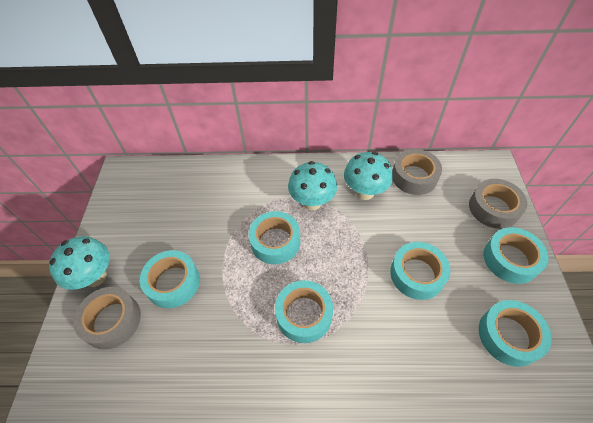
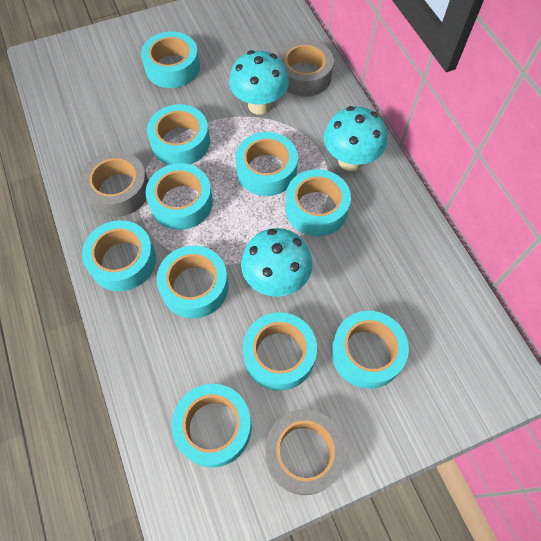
turquoise tape: [140,250,200,308] [249,211,300,264] [275,280,333,343] [390,242,450,300] [479,300,552,367] [483,227,549,284] = 6 -> [82,220,156,291] [141,31,200,88] [146,163,213,230] [147,104,210,165] [156,245,229,318] [172,384,252,468] [235,132,298,196] [243,312,317,391] [285,169,351,236] [331,311,409,389] = 10

